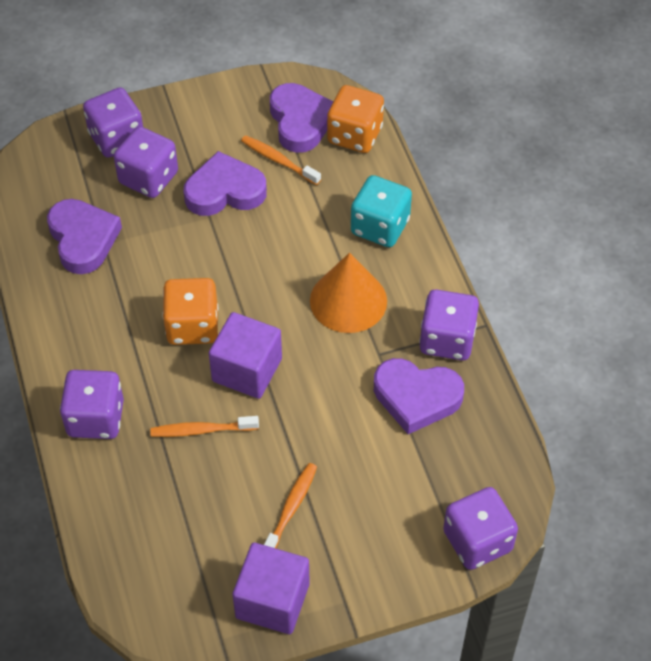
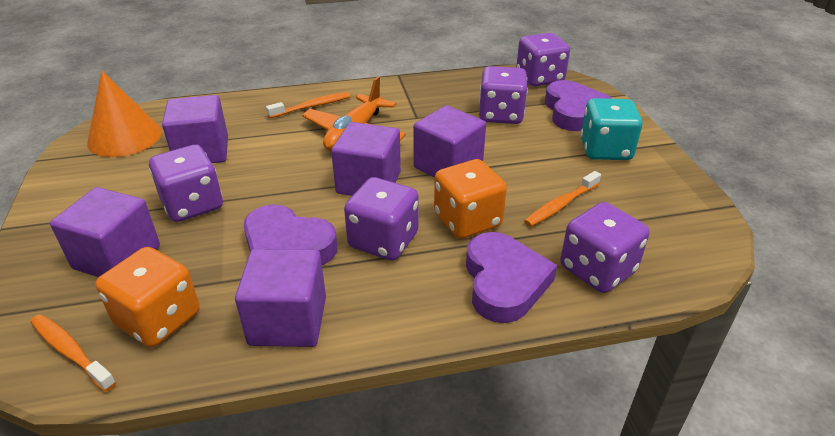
orange plane: none = 0 -> [302,76,406,151] = 1
purple cube: [209,312,282,399] [232,543,310,634] = 2 -> [50,187,160,277] [162,95,228,163] [235,249,326,347] [331,122,401,196] [413,105,486,178] = 5
purple heart: [47,199,122,274] [183,151,267,216] [270,83,333,153] [374,358,464,434] = 4 -> [244,204,337,265] [466,232,557,323] [545,80,611,131] = 3

